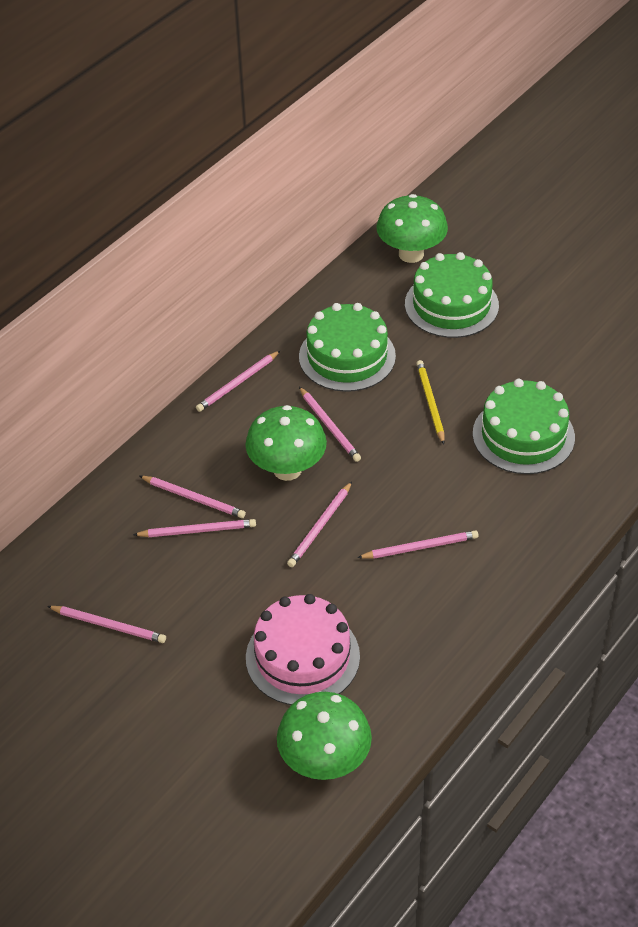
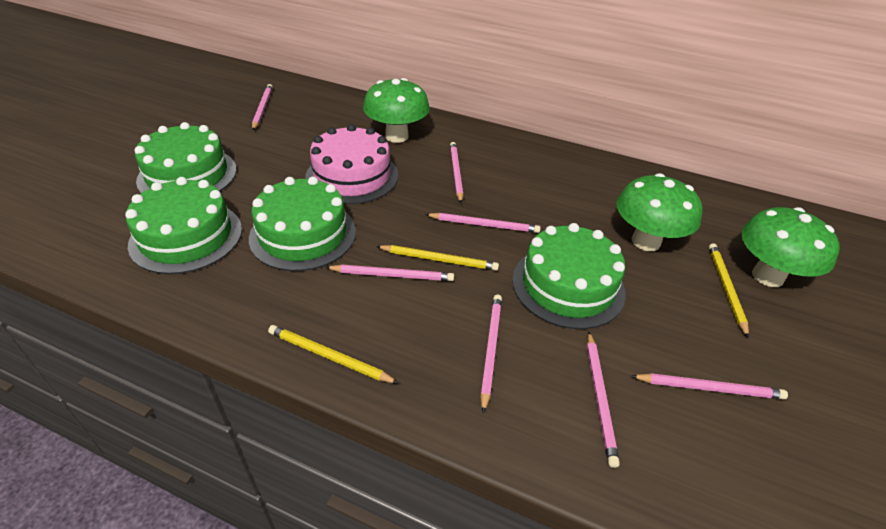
green cake: [299,303,396,392] [405,252,499,338] [473,379,575,474] = 3 -> [125,177,242,274] [134,122,237,193] [249,177,356,271] [512,223,626,329] = 4
yellow pencil: [416,360,445,444] = 1 -> [268,325,398,383] [376,245,499,271] [709,243,749,338] = 3

